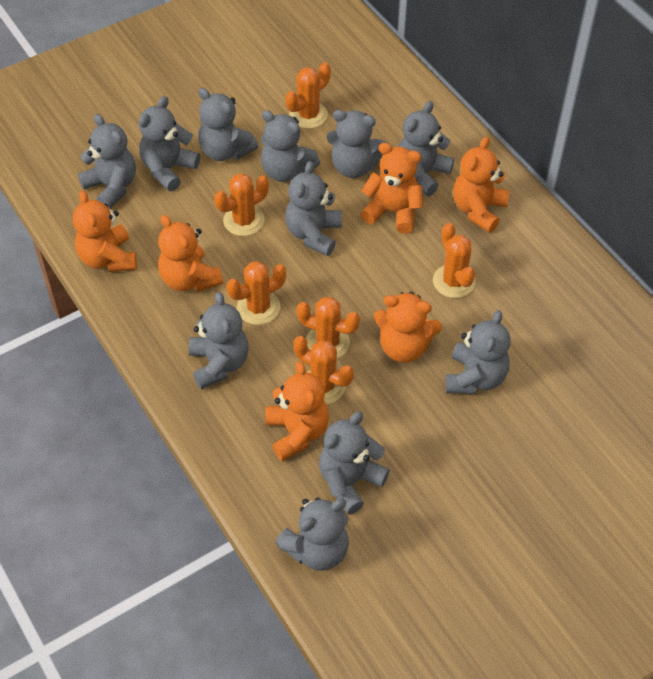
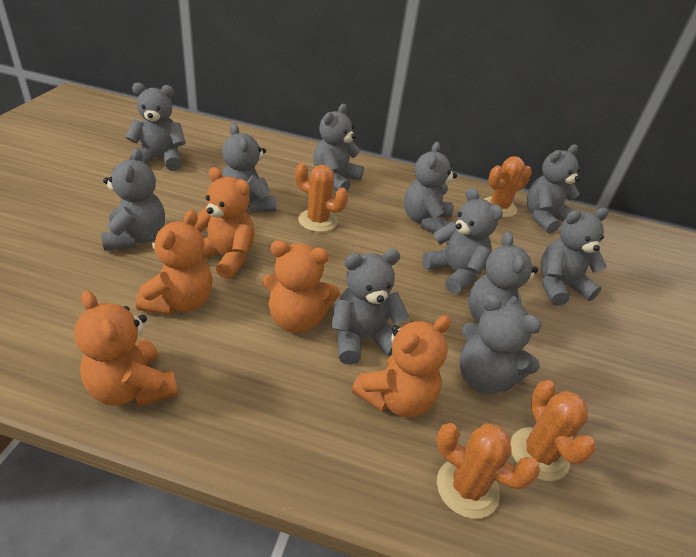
orange cactus: [214,173,269,236] [226,261,286,325] [285,62,331,129] [293,336,354,404] [296,297,360,359] [433,223,476,298] = 6 -> [295,163,348,232] [436,423,541,519] [484,156,532,217] [510,380,596,481] = 4
orange teddy bear: [73,190,137,272] [158,215,223,292] [265,361,329,461] [361,143,423,234] [374,292,442,363] [453,137,510,233] = 6 -> [74,290,178,407] [136,210,213,315] [195,167,255,279] [263,240,340,333] [352,315,451,418] = 5

